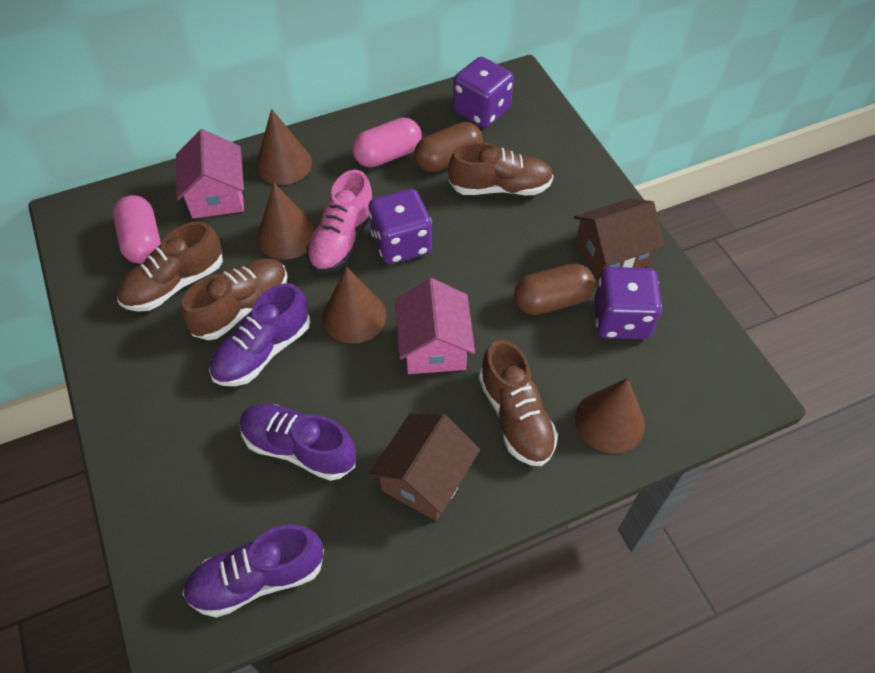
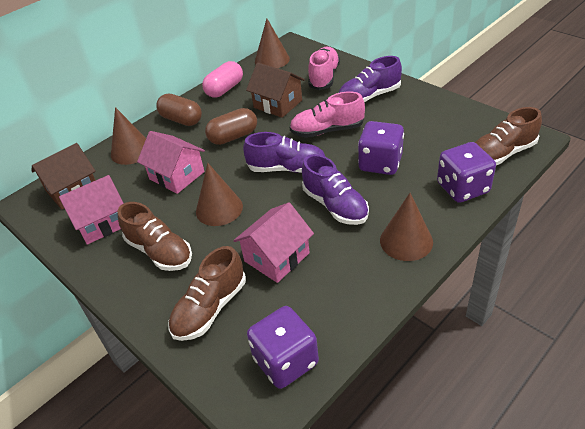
brown shoe: [117,221,223,312] [182,258,287,340] [448,142,553,195] [479,340,558,466] = 4 -> [118,202,192,271] [169,246,246,341] [475,107,542,165] = 3
pink capsule: [113,195,161,264] [352,117,422,167] = 2 -> [202,61,243,98] = 1
pink house: [176,129,244,219] [395,278,475,374] = 2 -> [59,175,124,245] [137,131,205,194] [233,202,314,283] = 3
pink shoe: [307,170,373,273] = 1 -> [290,92,365,138] [308,47,340,90] = 2

